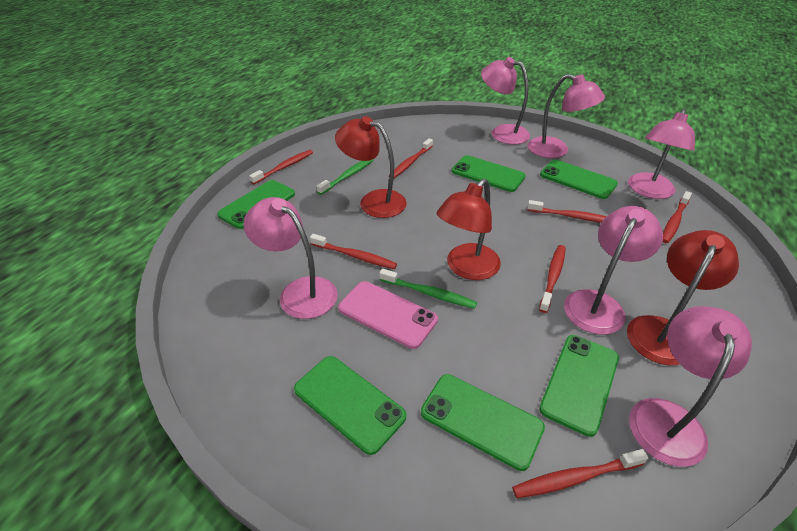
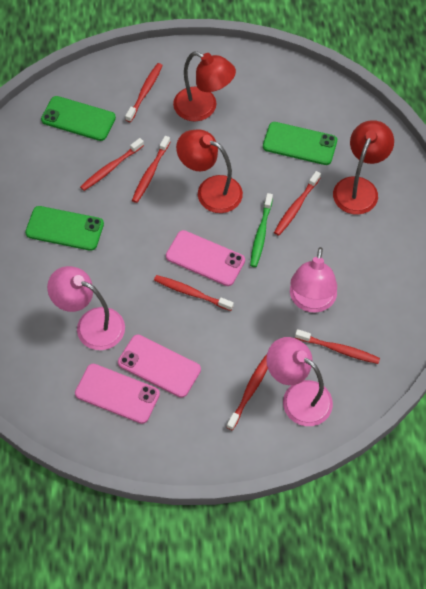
green phone: [217,180,295,229] [294,356,406,455] [421,374,545,471] [452,155,526,192] [539,335,619,437] [540,160,618,199] = 6 -> [25,206,104,251] [41,96,116,141] [263,122,337,165] = 3
green toothbrush: [316,159,374,195] [379,269,477,309] = 2 -> [250,193,273,267] = 1
pink lamp: [243,197,338,319] [481,57,530,145] [528,74,605,158] [564,206,663,335] [628,109,695,199] [629,306,752,467] = 6 -> [47,266,125,350] [266,337,333,426] [290,247,337,313] = 3
pink phone: [338,281,438,349] = 1 -> [75,364,160,424] [118,335,201,398] [166,230,245,286] = 3

